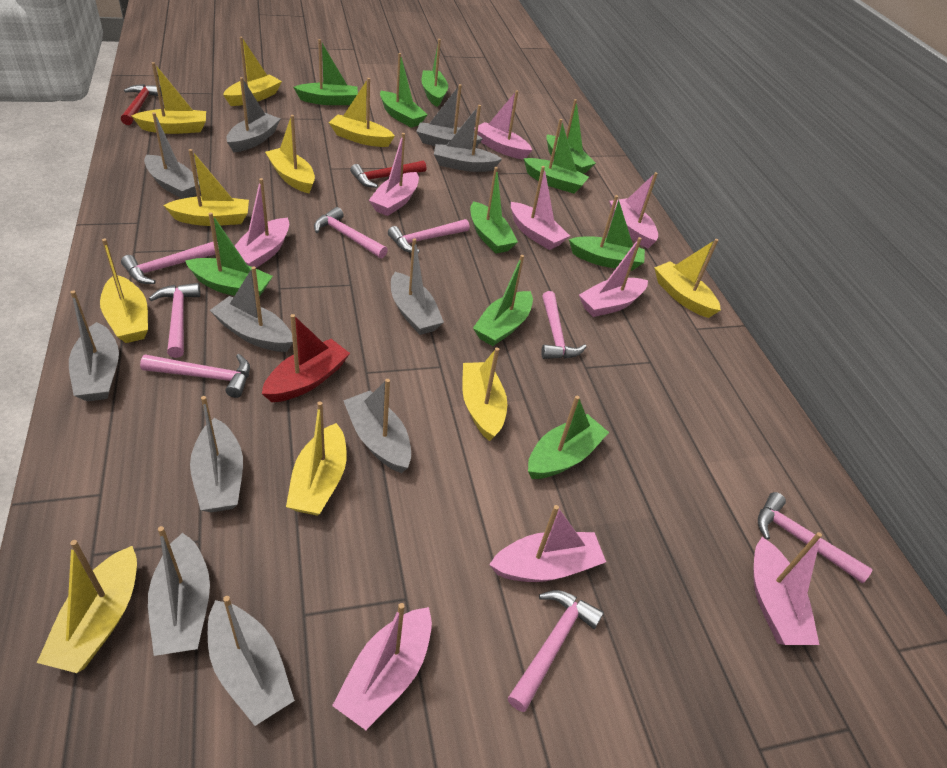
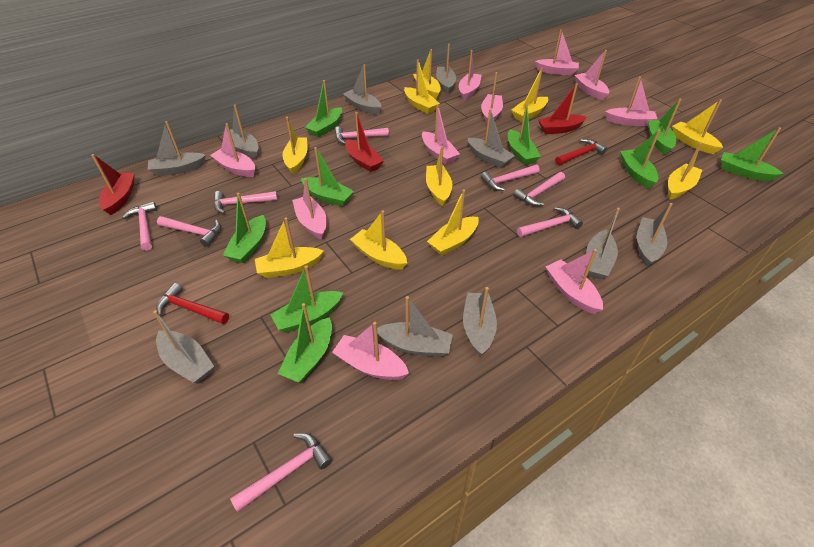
green boat: [185,212,273,296] [293,39,358,105] [380,53,428,128] [422,39,448,107] [470,167,518,254] [473,255,533,346] [524,119,589,193] [528,396,609,479] [546,99,596,174] [569,195,645,271] = 10 -> [223,193,266,263] [270,265,343,333] [278,303,332,383] [301,147,354,207] [305,80,342,137] [508,104,541,165] [620,130,661,189] [648,99,681,155] [721,127,784,181] = 9
grey boat: [69,290,119,401] [144,112,200,199] [148,526,210,656] [190,396,243,512] [208,596,295,726] [210,266,293,352] [226,77,280,152] [343,379,411,473] [391,238,444,335] [416,84,483,148] [434,105,502,172] = 11 -> [148,121,206,176] [153,310,214,383] [223,105,259,159] [343,64,381,114] [377,296,453,357] [436,44,456,94] [463,287,497,356] [468,109,515,168] [586,208,620,280] [637,203,673,267] = 10
pink boat: [235,178,289,268] [332,603,432,730] [369,133,419,216] [474,90,532,159] [489,505,606,582] [511,166,570,250] [579,237,648,317] [609,172,658,248] [753,532,822,645] = 9 -> [210,123,255,177] [292,178,327,240] [332,322,409,380] [422,104,460,164] [459,50,482,101] [481,72,503,123] [535,29,579,75] [545,249,603,314] [575,50,609,100] [605,77,657,126] = 10
red boat: [262,314,350,402] = 1 -> [91,154,135,215] [345,112,384,172] [538,83,587,134] = 3

